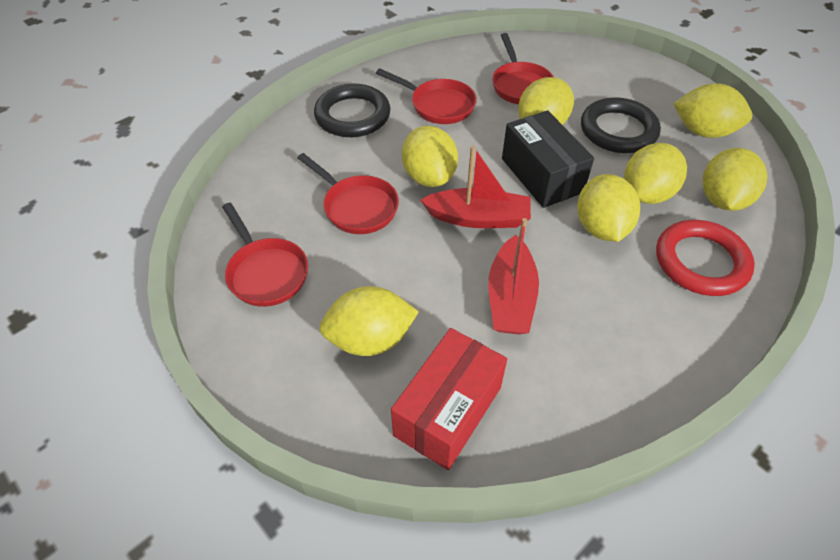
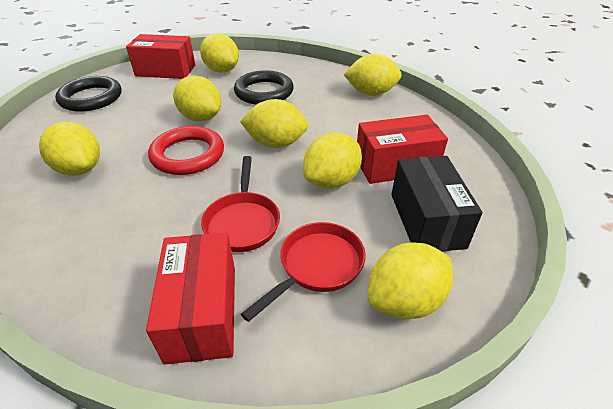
red boat: [420,146,531,228] [488,218,539,334] = 2 -> none = 0
red box: [391,328,507,470] = 1 -> [126,34,195,79] [146,233,235,365] [357,115,448,184] = 3
red pan: [222,203,308,307] [298,153,399,234] [376,68,477,124] [492,33,554,104] = 4 -> [201,156,280,252] [241,222,366,322] = 2

